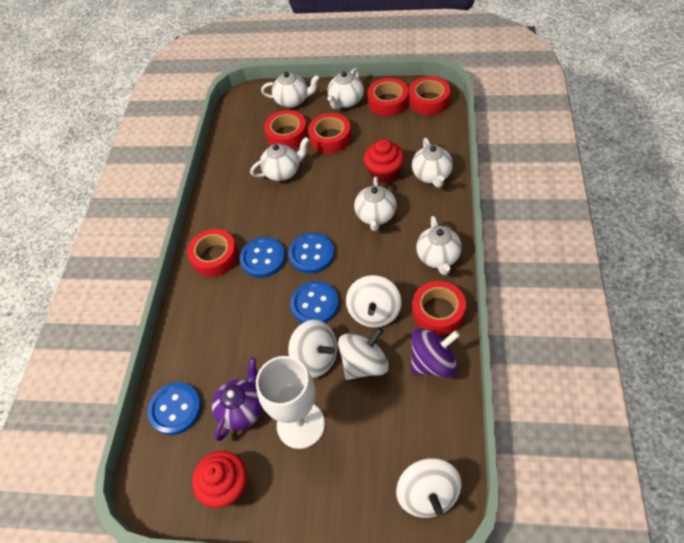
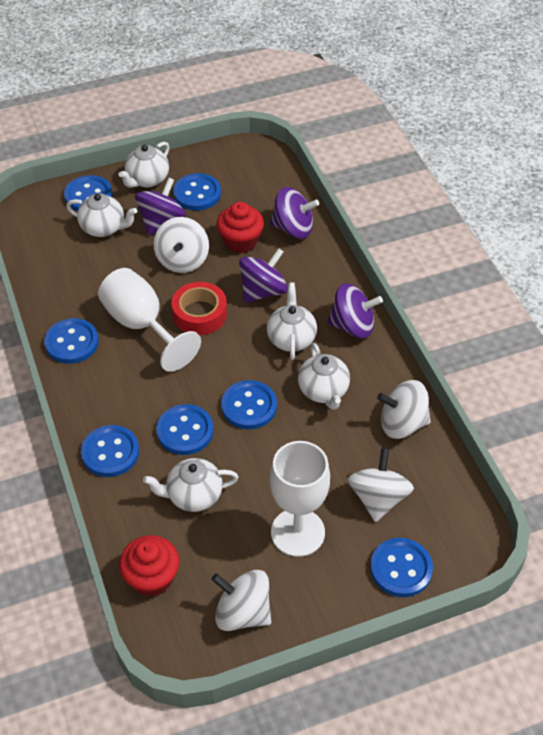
blue button: [147,382,201,435] [240,237,286,278] [288,233,334,273] [290,281,339,323] = 4 -> [44,318,99,364] [64,175,113,211] [81,425,139,477] [156,404,214,455] [173,173,221,211] [221,380,277,429] [370,538,433,597] = 7
purple spinning top: [410,328,460,378] = 1 -> [135,177,186,235] [239,248,288,303] [270,187,319,239] [327,283,383,338] = 4
purple teapot: [212,358,262,441] = 1 -> none = 0
red tape: [187,229,238,277] [264,110,308,149] [308,113,351,154] [368,78,408,116] [409,76,450,115] [412,281,466,335] = 6 -> [171,282,227,335] = 1
white goblet: [256,356,325,449] = 1 -> [98,268,201,372] [270,441,330,557] = 2
white teapot: [250,137,309,181] [261,72,320,108] [327,68,364,109] [354,176,397,231] [412,138,453,188] [416,216,462,275] = 6 -> [66,193,137,237] [119,142,169,188] [143,458,239,512] [267,282,317,360] [298,343,350,410] = 5

